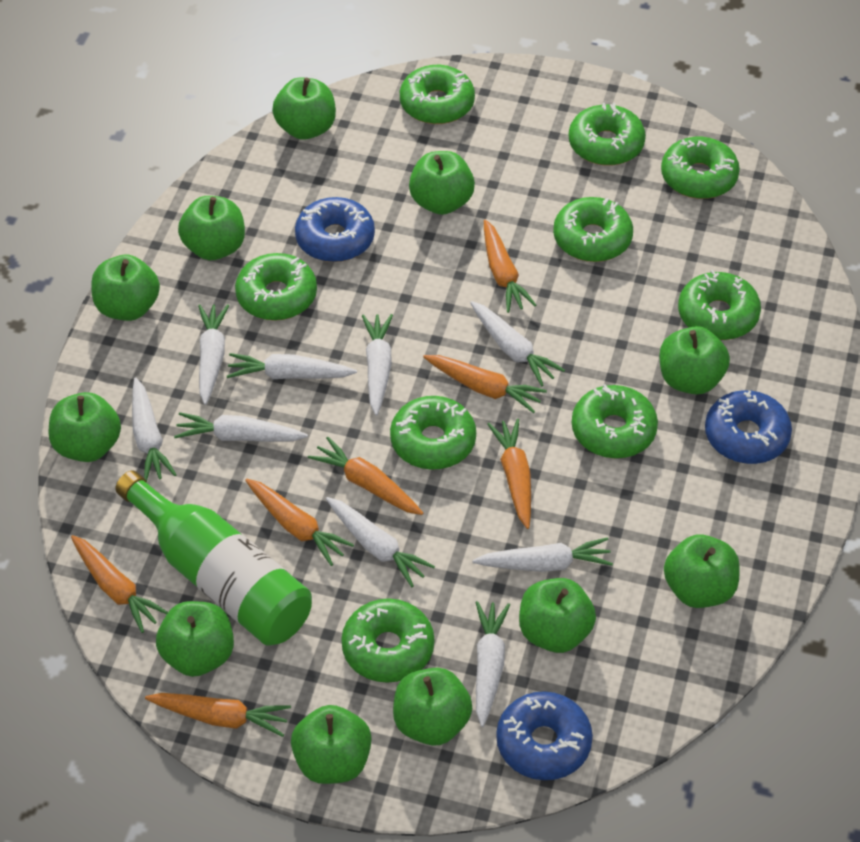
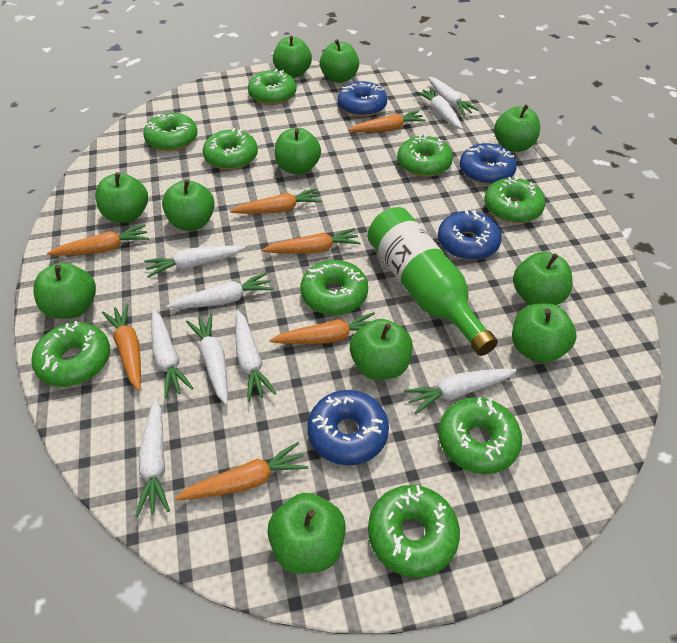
blue donut: [295,197,375,262] [496,691,593,780] [705,390,792,464] = 3 -> [308,390,389,465] [338,81,387,117] [438,209,502,260] [460,143,517,185] = 4

